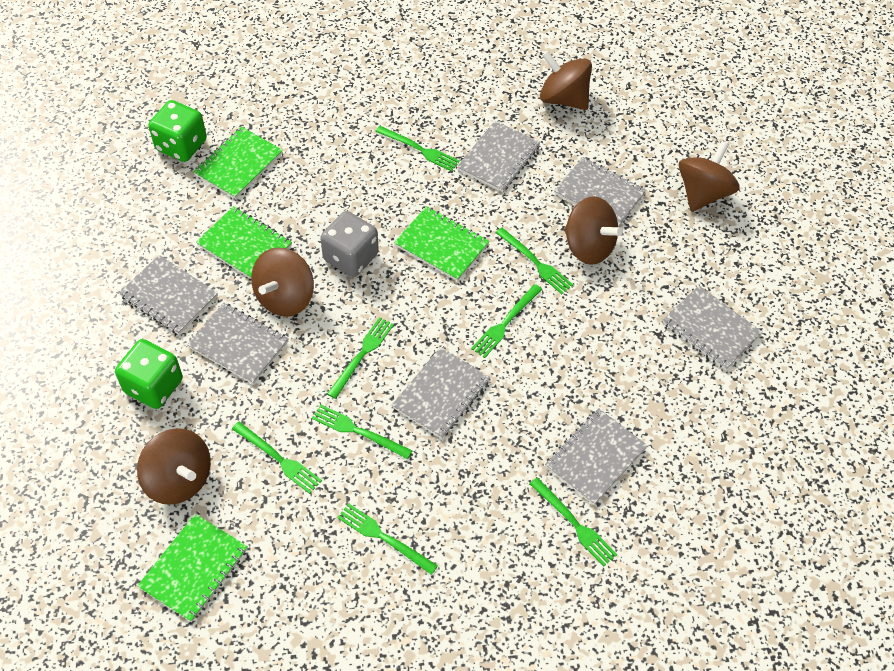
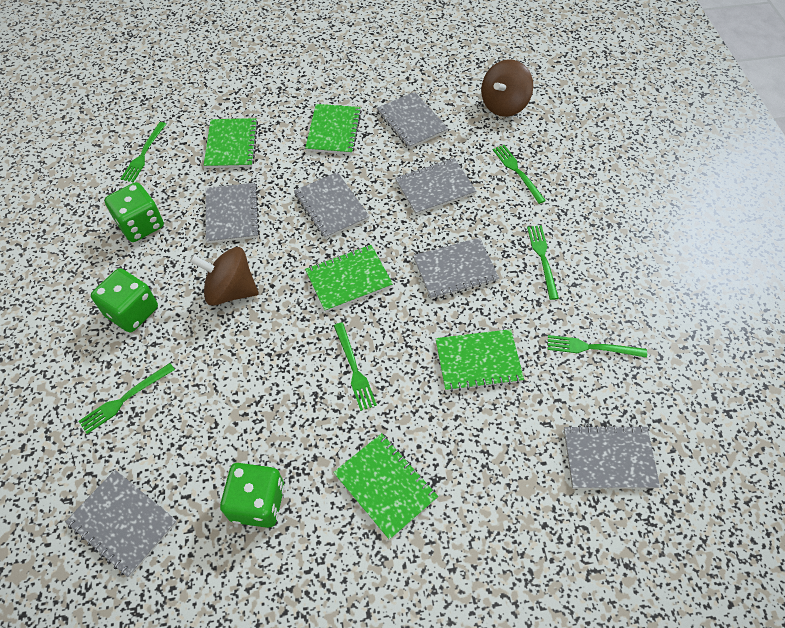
brown spinning top: [137,428,211,505] [251,247,314,317] [540,51,592,110] [564,196,623,265] [679,141,739,212] = 5 -> [190,247,259,306] [481,59,533,117] = 2
green dice: [115,339,183,409] [148,100,207,162] = 2 -> [91,268,158,332] [105,182,164,242] [220,463,284,528] = 3
green fork: [232,421,322,494] [312,404,413,459] [327,317,394,399] [337,503,438,575] [375,126,460,172] [471,284,542,358] [496,227,573,294] [530,477,617,567] = 8 -> [78,363,175,434] [121,122,166,182] [334,323,377,411] [493,145,546,204] [527,225,559,300] [548,335,647,358] = 6
green notebook: [137,514,248,622] [193,126,283,199] [196,206,292,279] [394,206,490,281] = 4 -> [204,118,258,168] [305,104,362,155] [305,245,393,312] [333,433,438,540] [435,329,524,392] = 5
grey dice: [320,211,379,277] = 1 -> none = 0

